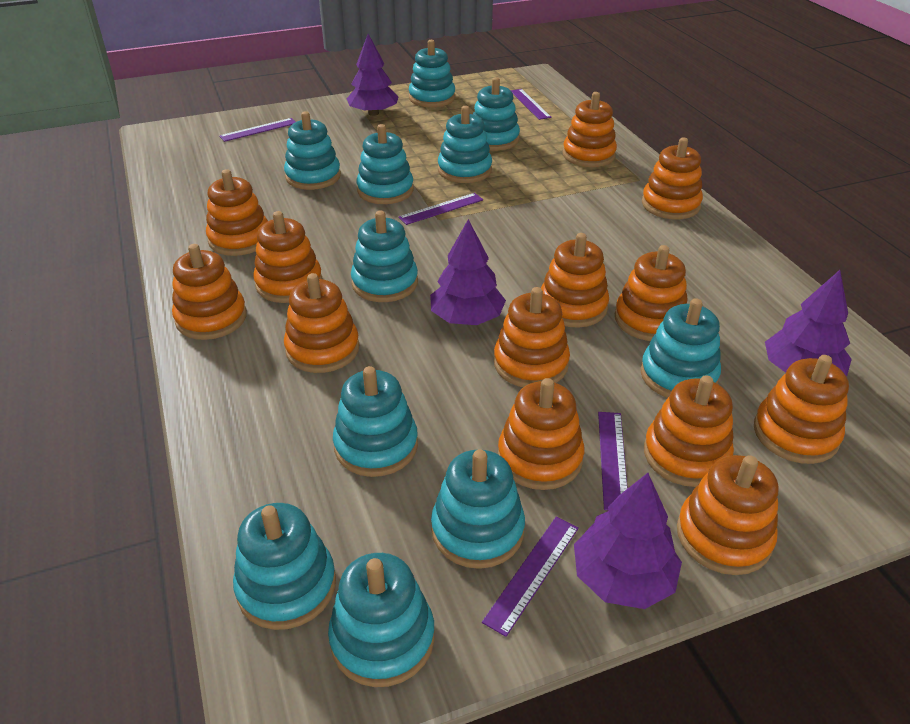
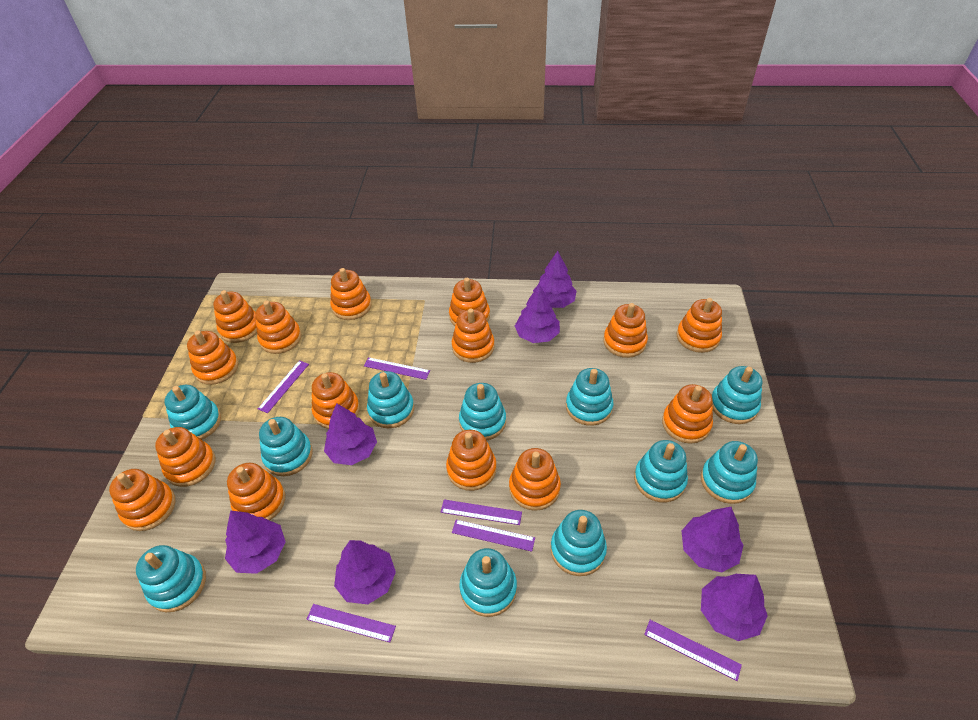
orange stacking toy: [172,244,247,340] [206,169,268,256] [253,211,322,303] [284,273,359,373] [494,287,570,387] [498,378,584,490] [541,233,609,328] [563,92,617,167] [615,245,688,341] [642,137,703,219] [644,375,734,487] [677,455,779,575] [754,355,849,464] = 13 -> [109,469,176,531] [155,427,215,487] [187,330,239,385] [213,290,257,343] [227,463,285,520] [255,301,302,354] [312,372,360,429] [330,268,372,320] [446,430,497,491] [449,278,490,326] [452,308,495,363] [509,448,561,511] [603,303,648,358] [662,384,713,444] [677,298,722,353] = 15
purple ruler: [219,118,295,142] [398,193,483,225] [482,517,579,637] [510,89,551,120] [598,412,628,510] = 5 -> [258,360,309,413] [306,604,396,642] [364,357,430,380] [441,499,522,525] [452,520,535,552] [644,620,742,681] = 6
purple tree: [347,34,399,116] [430,219,506,325] [574,473,682,609] [765,270,852,376] = 4 -> [225,510,286,574] [324,403,377,465] [334,540,396,604] [515,284,560,343] [533,251,577,308] [681,507,744,573] [701,574,768,641] = 7

